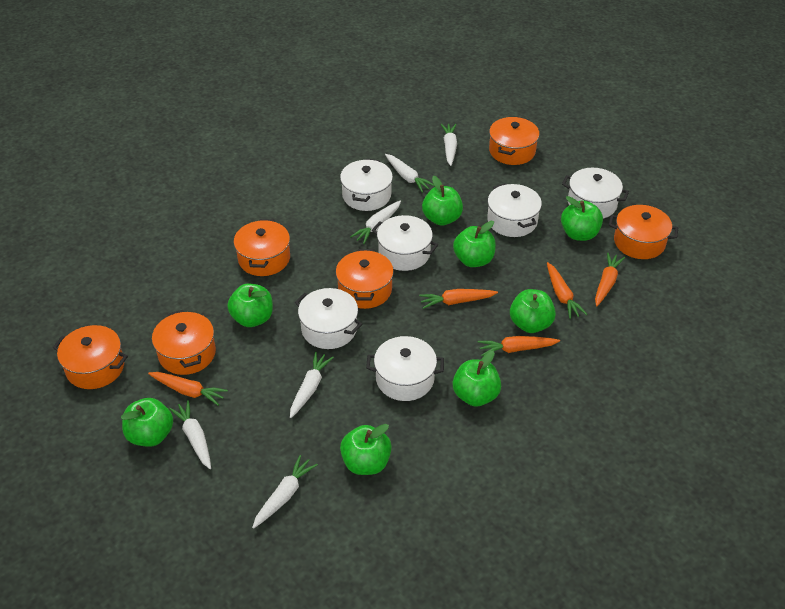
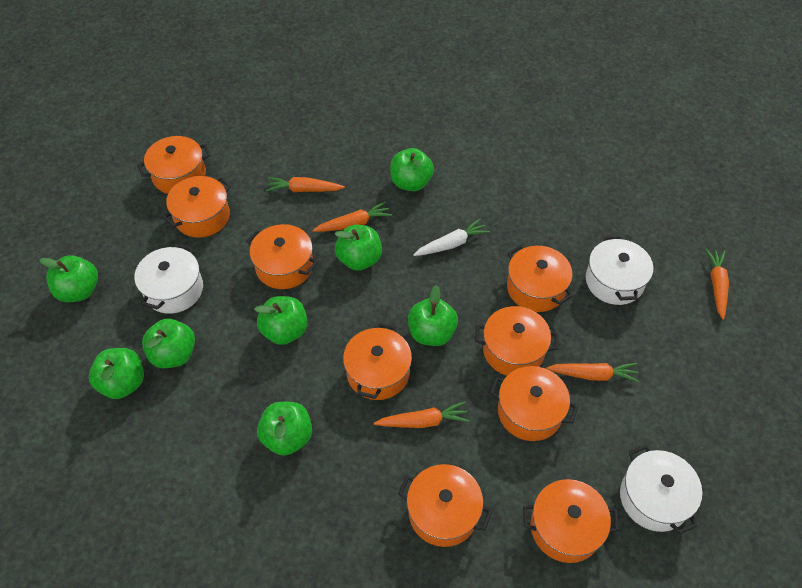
orange pot: [53,325,128,389] [152,310,216,375] [234,219,290,276] [336,249,394,309] [489,117,539,165] [609,205,678,259] = 6 -> [137,136,210,194] [163,176,231,238] [246,224,318,289] [343,323,412,400] [398,464,492,547] [475,306,558,376] [490,366,578,441] [507,245,573,312] [523,479,619,563] = 9
white carrot: [169,400,211,469] [252,455,318,529] [290,352,334,418] [350,201,401,244] [385,154,434,193] [441,124,457,166] = 6 -> [413,219,490,256] = 1
white pot: [295,288,363,349] [340,159,393,211] [366,336,444,401] [372,215,438,271] [487,183,542,237] [562,168,629,218] = 6 -> [134,244,203,314] [586,236,653,305] [620,444,702,534] = 3

